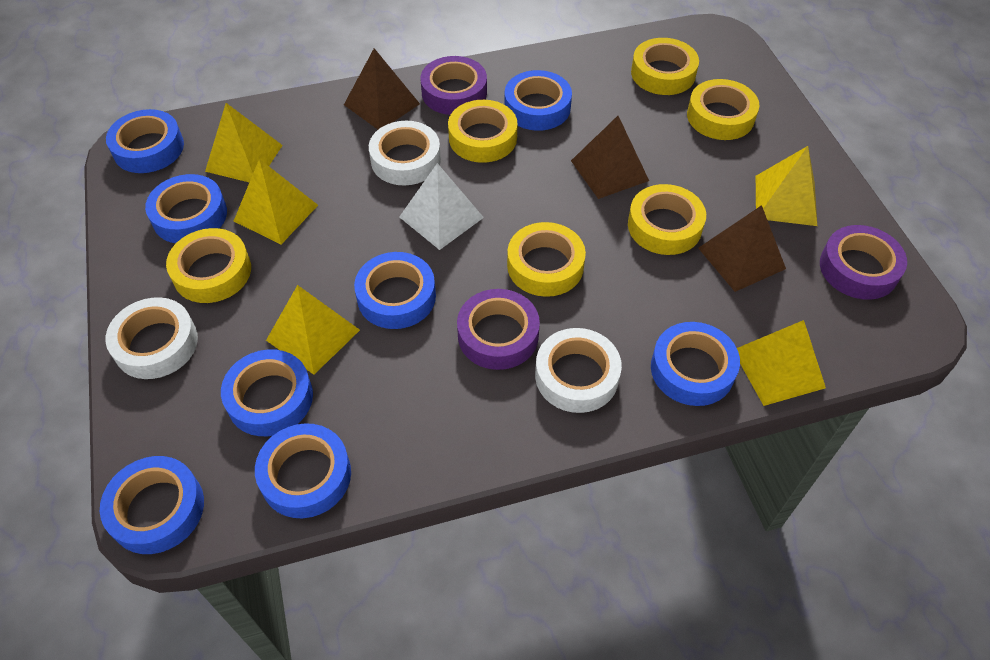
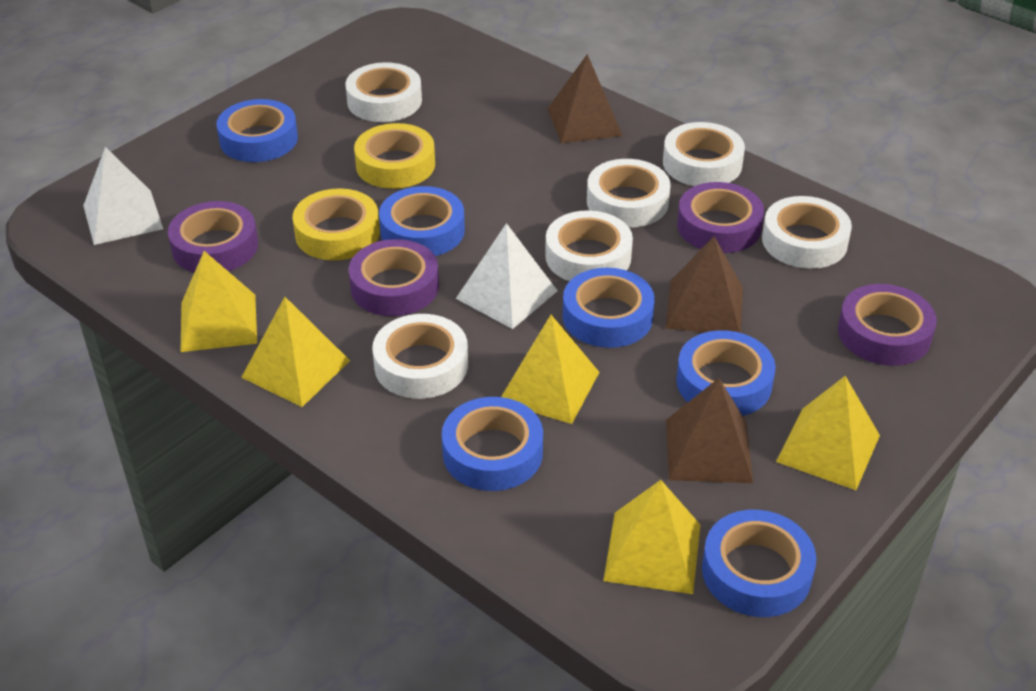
blue tape: [100,456,204,554] [106,109,184,173] [145,174,227,243] [221,349,313,436] [255,423,351,518] [354,252,436,329] [504,70,572,131] [651,322,740,406] = 8 -> [217,99,298,162] [379,186,465,256] [442,397,543,491] [563,268,655,348] [676,330,776,416] [702,510,816,617] = 6
purple tape: [421,56,487,115] [457,289,540,370] [820,225,907,300] = 3 -> [168,201,258,273] [349,239,439,316] [677,182,764,253] [838,284,937,366] = 4
white pyramid: [399,163,484,250] = 1 -> [83,147,163,245] [456,223,558,329] = 2
white tape: [105,297,198,379] [369,121,441,186] [535,328,622,413] = 3 -> [345,62,422,122] [372,314,468,399] [545,210,633,281] [587,159,671,228] [663,122,745,186] [762,196,852,269] = 6
yellow tape: [166,228,251,303] [448,100,518,163] [507,222,586,297] [628,184,706,255] [631,38,699,95] [687,79,759,140] = 6 -> [293,188,380,260] [354,123,435,189] = 2

